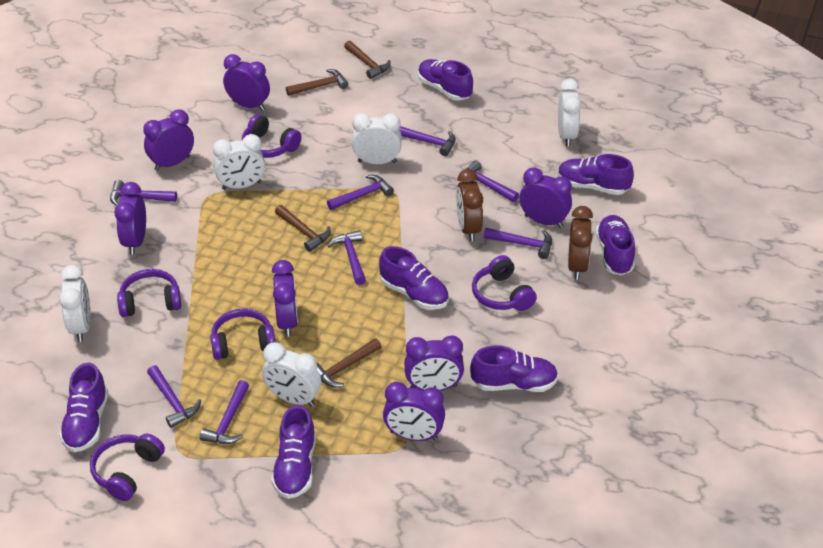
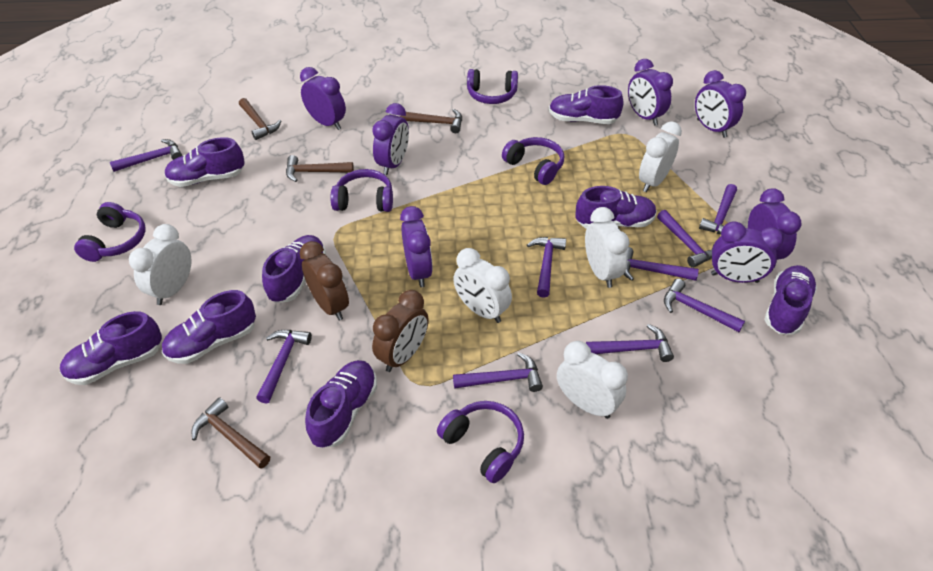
purple hammer: [110,180,177,206] [147,365,201,428] [200,380,249,444] [327,175,394,210] [328,230,366,285] [399,126,456,156] [460,160,519,202] [484,228,552,259] = 8 -> [110,139,182,172] [256,330,312,404] [453,352,543,392] [527,237,566,298] [586,324,674,362] [624,247,699,281] [657,210,713,268] [664,279,745,332] [699,184,737,234] = 9
purple shoe: [59,362,108,452] [271,405,316,499] [379,246,449,310] [418,59,473,100] [470,346,558,392] [558,154,634,195] [595,215,635,275] = 7 -> [60,311,162,385] [162,290,256,364] [164,137,245,187] [262,235,326,303] [305,360,377,448] [549,85,624,124] [576,186,657,229] [764,265,817,335] = 8

